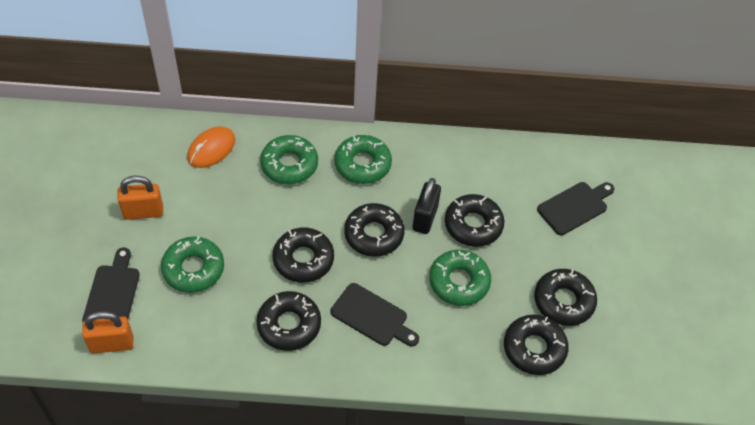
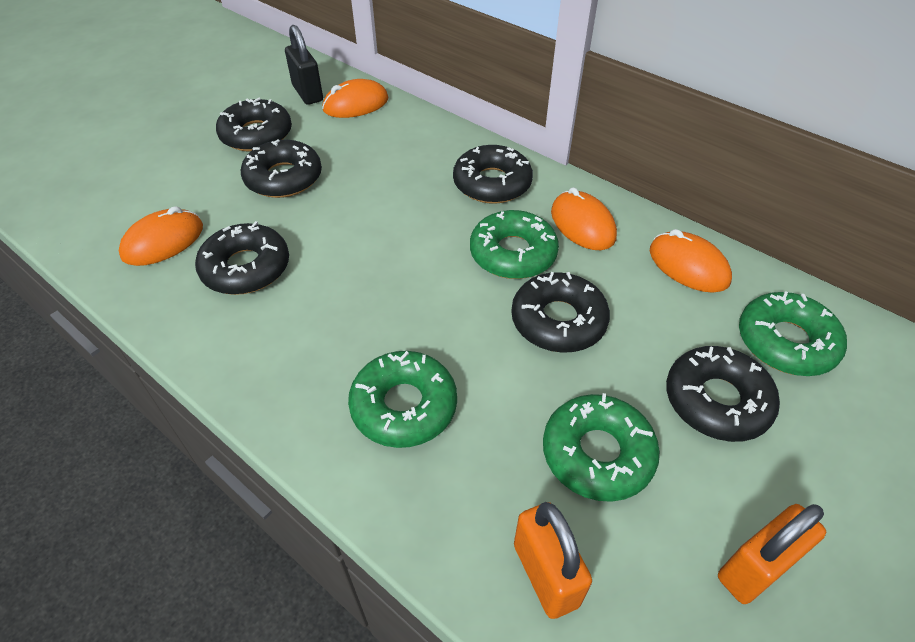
black cutting board: [82,247,140,322] [331,283,419,346] [537,182,615,235] = 3 -> none = 0
orange mouse: [187,126,235,168] = 1 -> [119,206,203,266] [322,79,389,118] [551,187,617,250] [650,229,732,293] = 4

